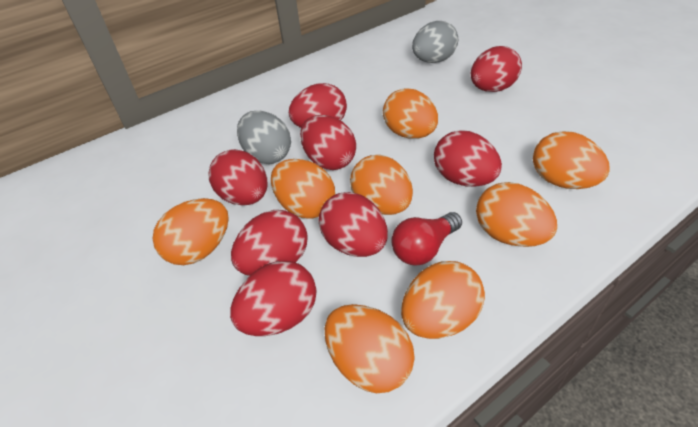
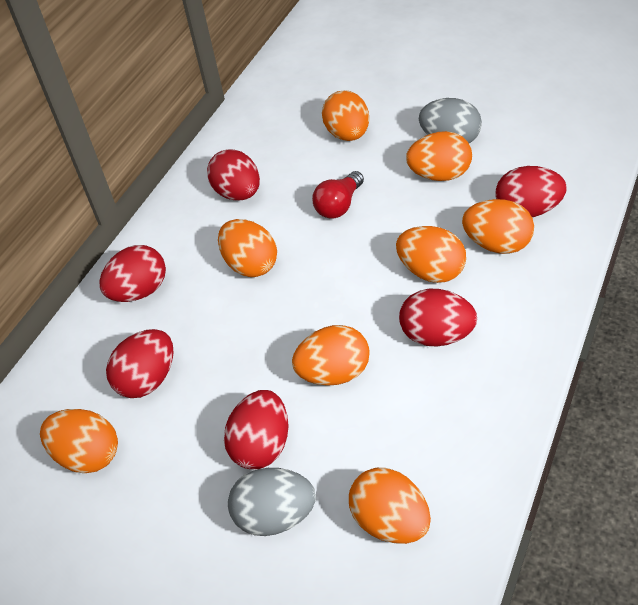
red egg: [208,149,267,206] [230,261,316,336] [231,210,308,276] [289,83,347,128] [300,115,356,170] [318,192,388,257] [434,130,502,187] [471,46,522,92] = 8 -> [99,245,166,302] [106,329,173,398] [207,149,260,201] [224,390,289,469] [399,289,477,346] [495,166,567,217] = 6

